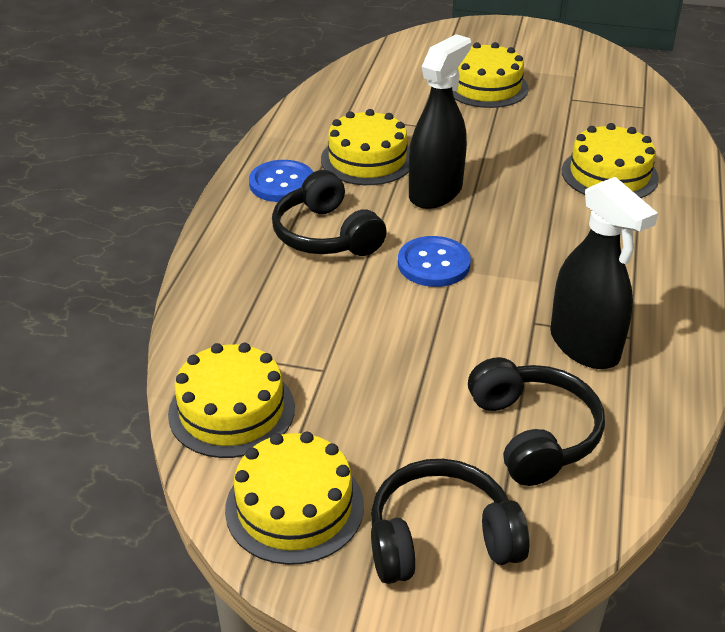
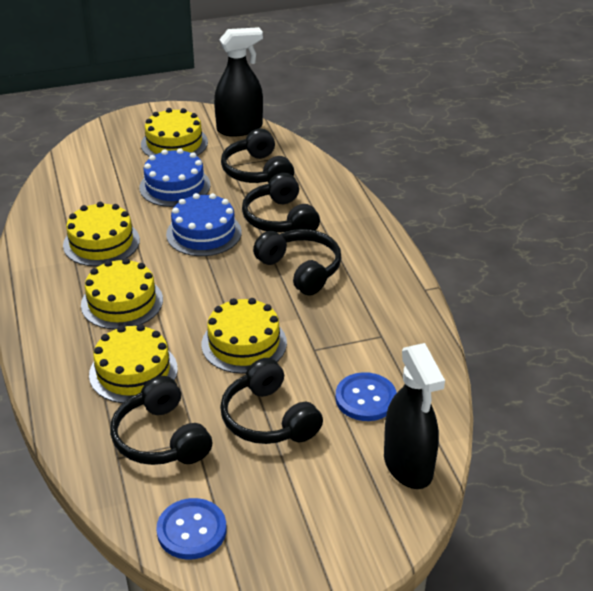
black headphones: [272,170,387,256] [371,459,530,584] [468,357,605,486] = 3 -> [110,376,212,465] [220,358,323,444] [221,128,294,183] [242,173,320,232] [253,229,341,296] = 5
blue cake: none = 0 -> [139,148,211,207] [166,193,242,256] = 2

